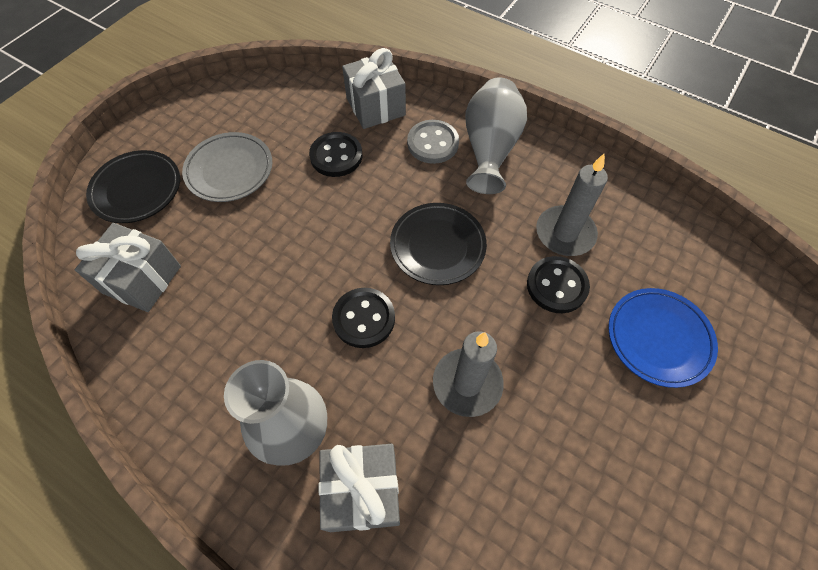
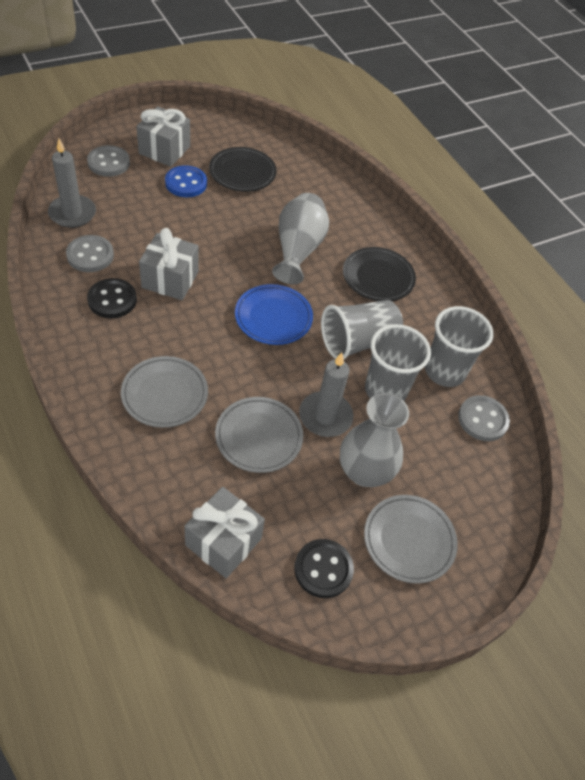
black button: [309,132,362,177] [332,288,395,348] [527,256,590,313] = 3 -> [87,278,137,318] [294,539,354,598] = 2
blue button: none = 0 -> [165,165,207,197] = 1
grey button: [407,120,459,164] = 1 -> [66,235,114,272] [87,145,130,177] [458,395,510,441] = 3
grey cup: none = 0 -> [321,300,403,359] [365,324,431,401] [425,306,493,387] = 3
grey plate: [182,132,272,202] = 1 -> [121,356,208,428] [215,397,303,473] [364,495,458,584] = 3

